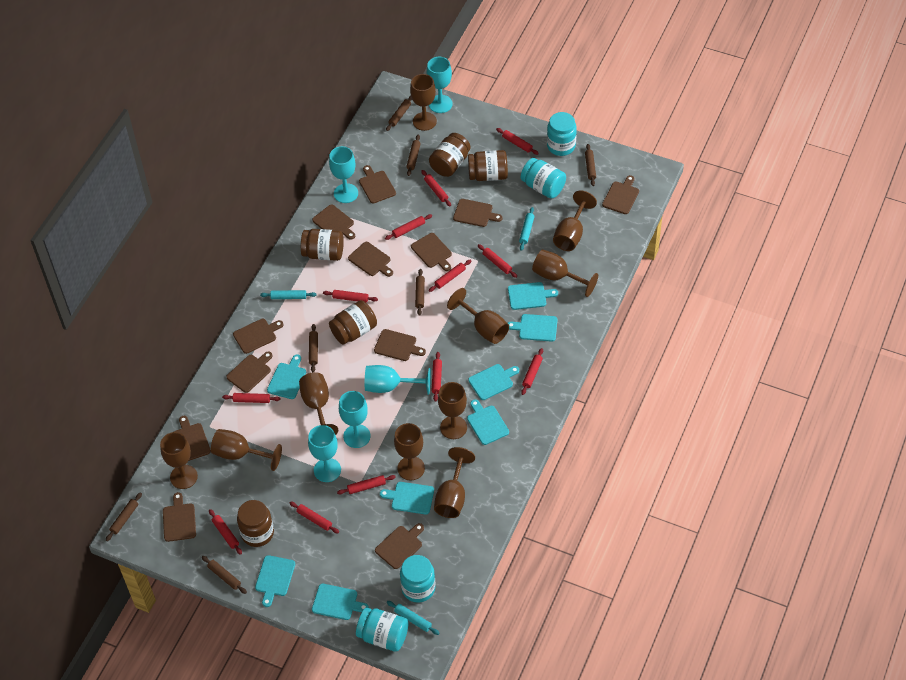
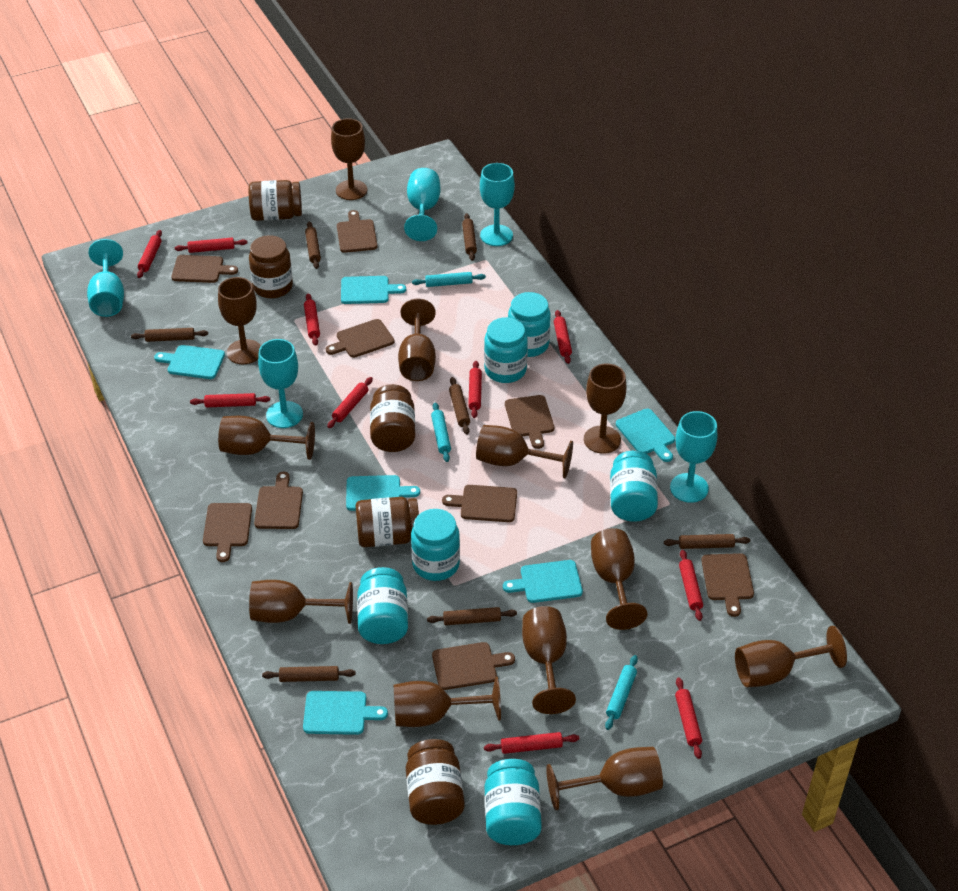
brown cutting board: [163,492,196,542] [174,416,211,461] [226,352,273,393] [233,319,284,354] [312,204,355,240] [348,242,393,277] [359,165,396,204] [374,329,426,361] [375,523,424,569] [411,233,452,271] [453,199,502,227] [602,175,639,214] = 12 -> [171,255,238,283] [203,503,252,562] [254,472,303,529] [326,319,394,358] [337,210,377,253] [432,642,515,690] [442,485,517,522] [505,395,554,449] [701,553,754,617] = 9
brown goblet: [160,432,198,489] [211,429,282,471] [299,372,338,435] [394,423,425,481] [410,74,437,131] [434,447,475,518] [438,382,467,439] [447,288,509,344] [532,249,598,297] [553,190,597,251] = 10 -> [218,277,261,364] [218,416,315,460] [249,580,353,624] [331,118,368,200] [394,676,501,727] [398,299,436,381] [476,425,573,478] [522,606,576,714] [546,747,663,810] [584,363,627,454] [591,528,648,630] [735,626,847,687] = 12
red rolling pin: [209,509,242,555] [222,393,281,403] [289,502,339,533] [323,290,378,303] [337,475,396,495] [385,214,432,240] [421,170,451,206] [429,260,471,292] [432,352,442,402] [478,244,517,278] [496,128,539,155] [521,348,543,395] = 12 -> [137,230,162,278] [175,238,247,253] [190,393,270,408] [304,294,320,346] [327,377,373,428] [468,361,482,418] [484,732,579,754] [554,310,572,364] [675,678,702,759] [679,550,703,621] = 10
turquoise cutting board: [255,555,295,607] [267,354,306,399] [312,584,369,620] [380,482,434,514] [467,399,509,445] [468,364,519,400] [508,282,558,310] [508,314,557,342] = 8 -> [154,345,225,379] [303,691,388,735] [341,276,406,304] [346,475,420,511] [503,560,583,603] [616,409,675,462] = 6
turquoise jar: [356,607,409,652] [400,555,436,603] [521,158,566,199] [547,112,577,156] = 4 -> [357,567,408,644] [411,509,460,581] [484,317,528,383] [485,759,542,845] [508,292,551,357] [610,451,658,522] = 6

